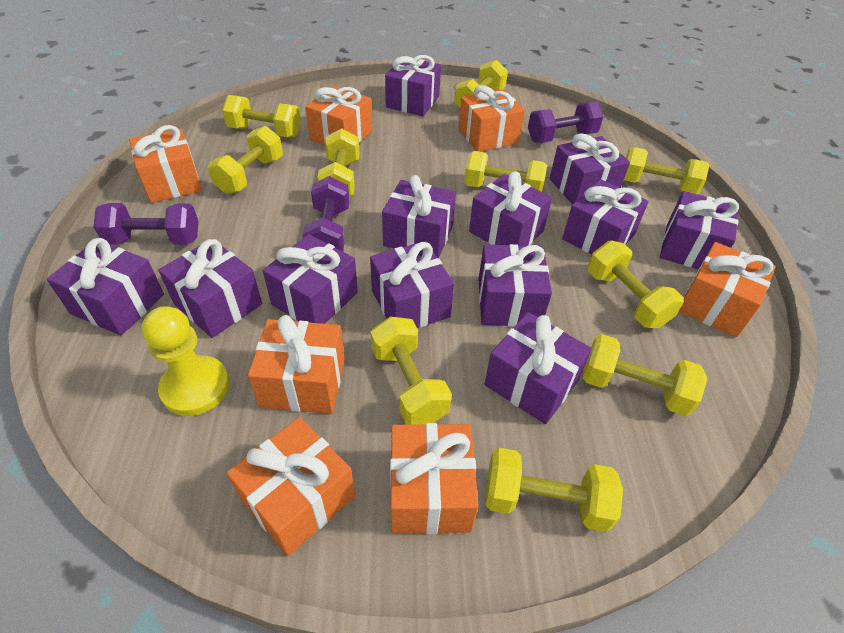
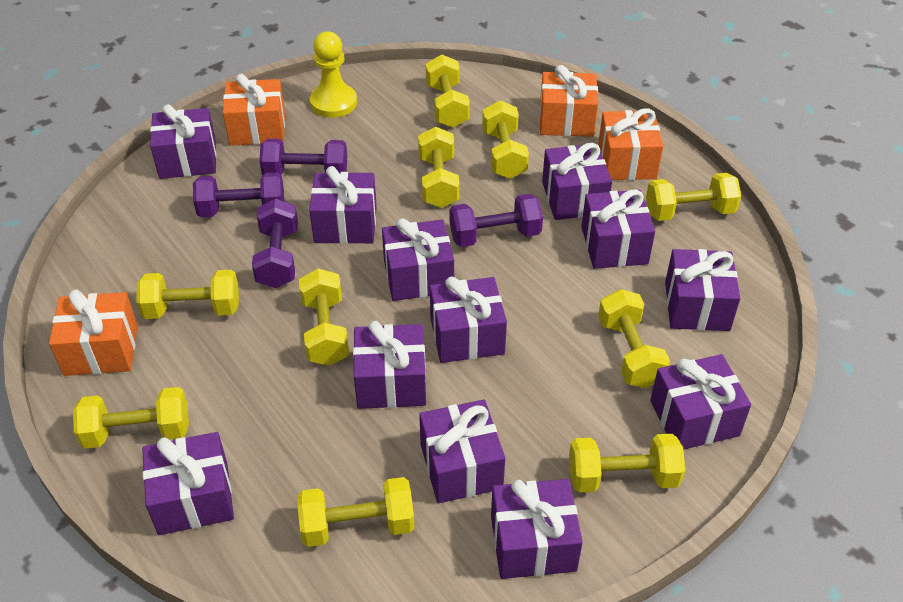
orange gift: [129,125,202,203] [227,417,355,556] [248,315,345,414] [305,86,372,145] [390,423,479,534] [459,85,525,152] [678,242,776,337] = 7 -> [49,289,138,376] [223,74,285,146] [539,65,598,137] [598,108,663,180] = 4
purple dumbbell: [94,203,198,245] [302,176,349,252] [528,101,604,143] = 3 -> [193,172,284,217] [252,199,298,288] [259,139,347,175] [450,194,543,247] = 4

